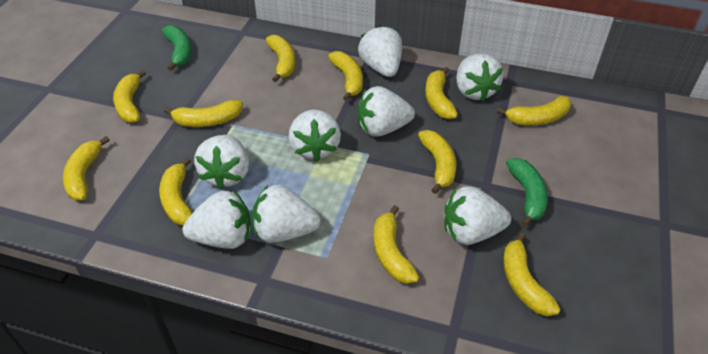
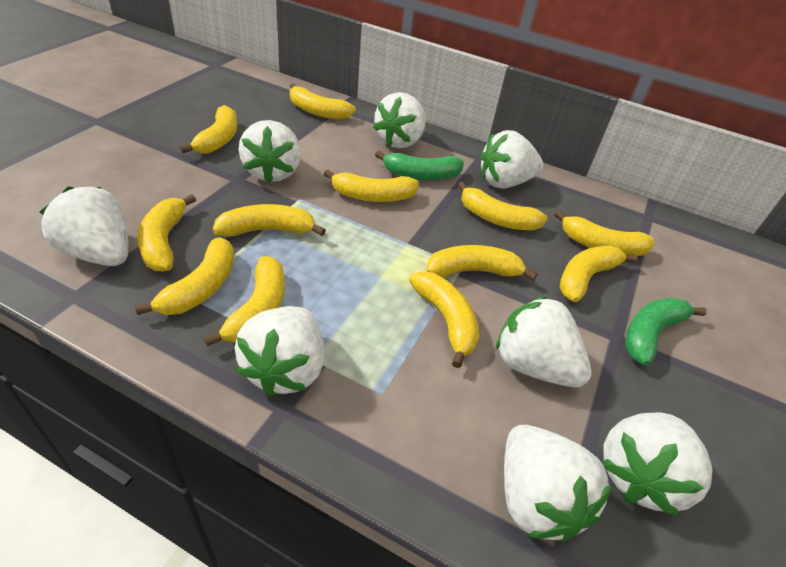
yellow banana: [63,136,110,200] [113,70,146,123] [159,157,193,226] [164,100,243,127] [266,35,295,82] [328,51,363,101] [374,205,419,284] [418,130,456,194] [425,67,458,119] [497,96,571,125] [503,232,560,316] = 11 -> [135,237,234,315] [137,194,196,272] [180,105,237,154] [204,256,285,347] [213,204,326,237] [290,84,356,120] [324,169,419,202] [409,271,479,368] [427,245,537,281] [458,182,548,231] [555,210,655,256] [559,246,638,302] = 12

